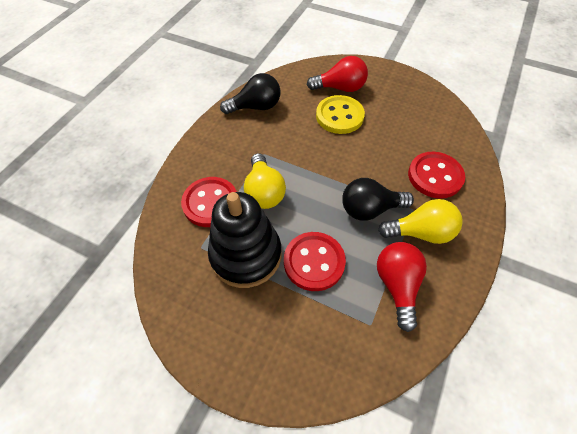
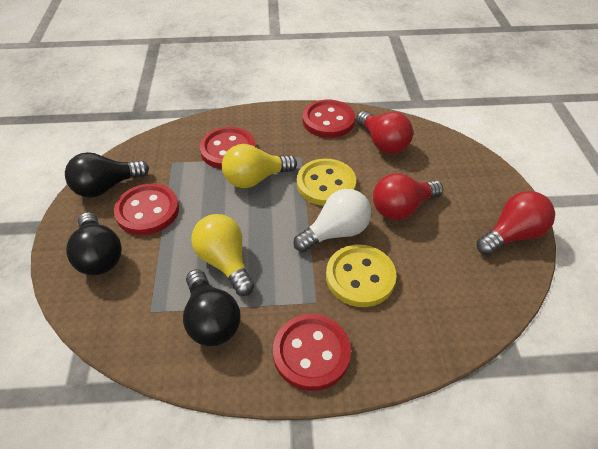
black light bulb: [220,73,281,114] [342,178,414,221] = 2 -> [65,152,149,198] [66,212,122,275] [183,269,241,346] = 3
black stacking toy: [208,192,281,288] = 1 -> none = 0
red button: [181,177,237,227] [284,232,346,291] [408,152,465,199] = 3 -> [114,183,179,235] [200,127,256,169] [273,314,351,391] [303,100,355,138] = 4
red light bulb: [307,56,368,92] [377,242,427,332] = 2 -> [356,111,413,154] [373,173,443,220] [477,191,555,255] = 3
white light bulb: none = 0 -> [293,189,371,252] = 1
yellow button: [316,95,365,134] = 1 -> [297,159,356,206] [326,245,396,307] = 2

